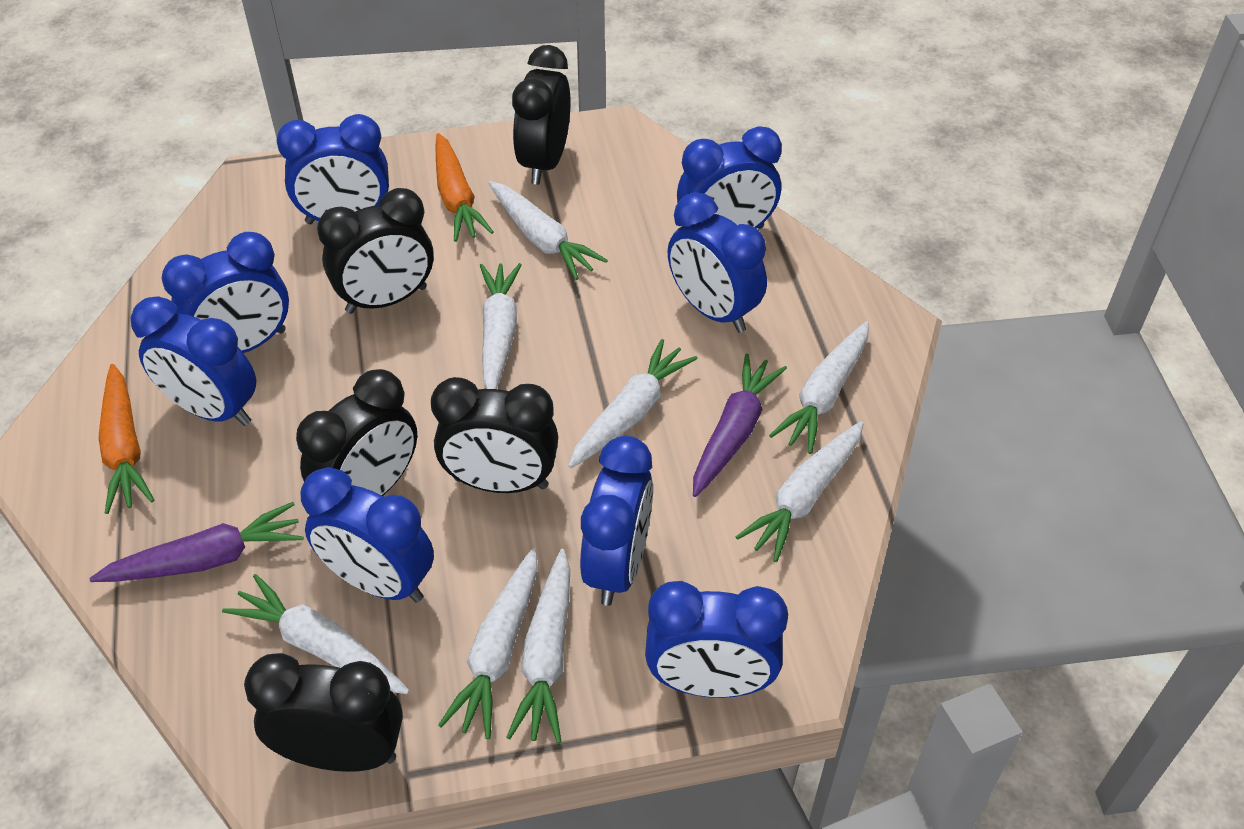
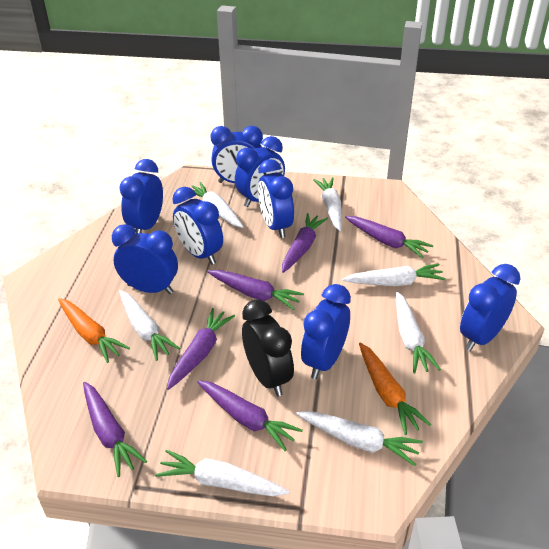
black clock: [244,653,403,772] [296,369,417,496] [317,188,434,314] [431,377,558,493] [512,45,570,185] = 5 -> [242,299,294,396] = 1
purple carrot: [89,502,303,582] [693,353,787,497] = 2 -> [83,382,147,477] [167,308,235,390] [197,380,303,451] [207,270,304,310] [282,213,328,273] [345,216,433,258] = 6
white carrot: [222,574,410,694] [438,548,538,739] [480,263,521,389] [489,181,608,280] [506,549,570,743] [568,339,698,468] [736,421,864,562] [769,321,869,454] = 8 -> [119,290,180,361] [155,449,289,496] [192,182,244,228] [296,411,423,466] [313,177,342,231] [342,264,446,286] [396,292,441,374] = 7

